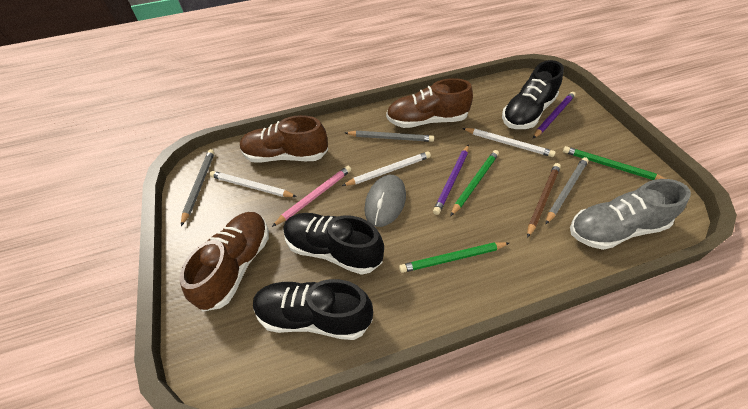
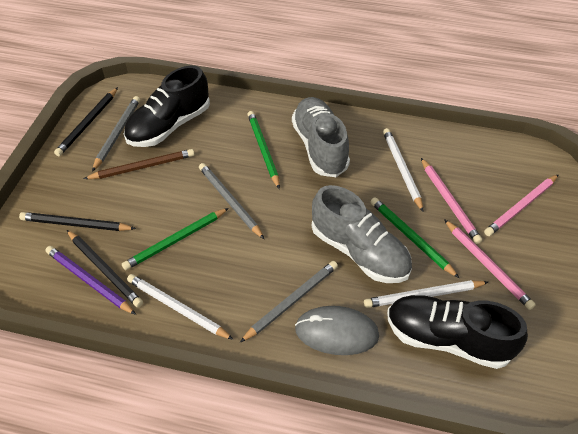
black pencil: none = 0 -> [19,212,136,231] [54,87,118,156] [67,230,143,308] = 3
black shoe: [253,279,373,340] [283,213,384,275] [502,60,564,129] = 3 -> [124,65,210,147] [387,295,528,369] = 2
brown shoe: [180,212,269,312] [240,115,328,163] [386,78,473,128] = 3 -> none = 0
grey shoe: [570,179,691,250] = 1 -> [292,97,350,177] [312,185,412,283] = 2
pink pencil: [272,166,351,227] = 1 -> [421,158,482,244] [444,219,536,310] [484,174,559,236] = 3
purple pencil: [433,145,469,215] [533,92,576,138] = 2 -> [45,246,136,315] = 1

